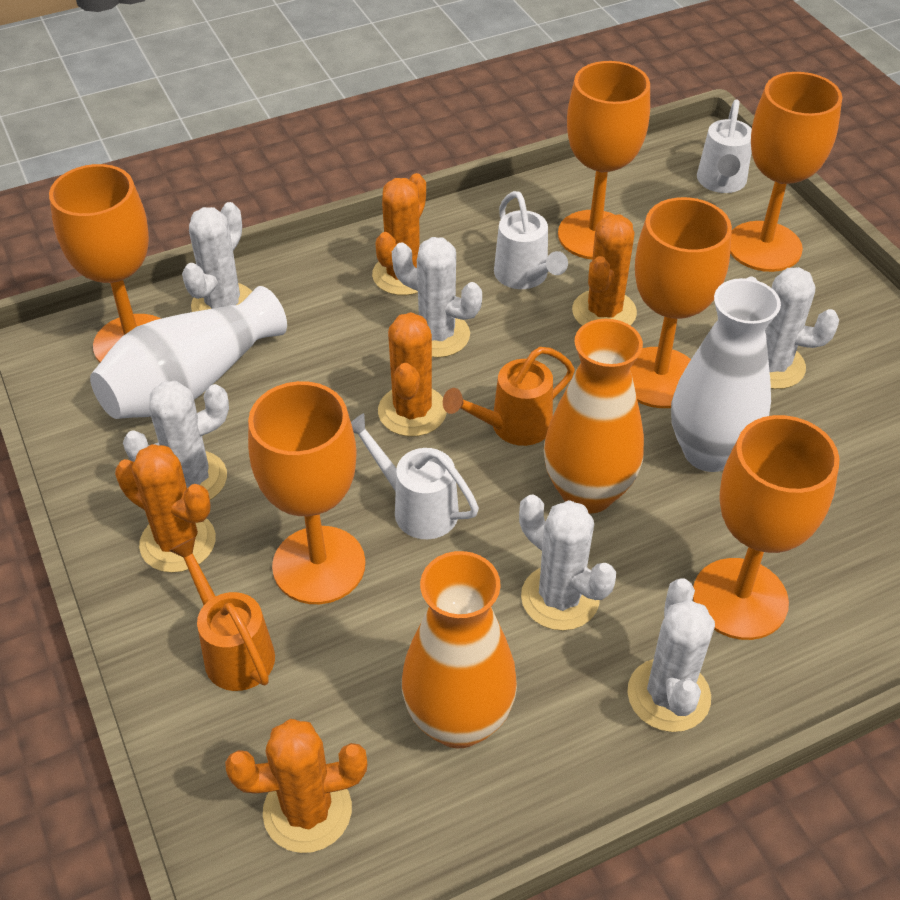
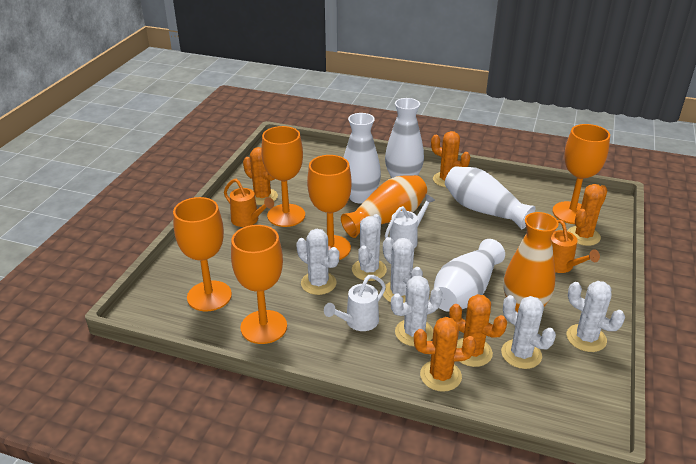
orange goblet: [49,164,161,363] [248,381,366,604] [558,61,650,259] [630,197,732,408] [693,415,840,640] [730,72,842,272] = 6 -> [173,197,232,311] [231,225,287,344] [261,126,305,227] [307,155,352,260] [552,124,610,224] = 5
white vase: [90,286,287,419] [671,278,781,472] = 2 -> [343,113,381,204] [385,98,424,178] [434,239,505,312] [445,167,535,229] = 4
white watering can: [351,413,479,539] [494,191,568,289] [697,99,752,193] = 3 -> [324,275,386,331] [385,194,435,249] = 2

